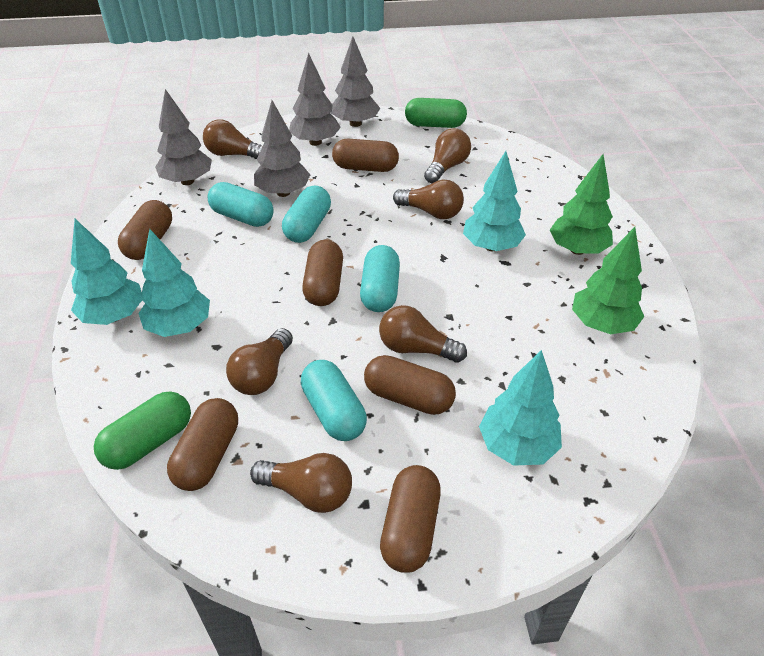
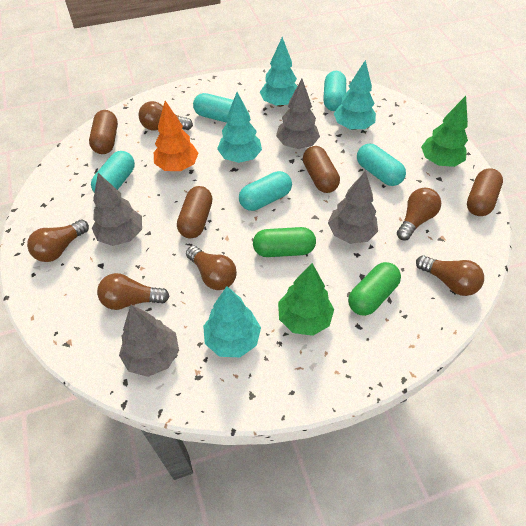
brown capsule: [118,200,172,260] [167,398,238,491] [302,240,343,306] [332,139,399,172] [364,355,456,415] [380,465,441,573] = 6 -> [89,110,118,154] [177,186,213,238] [303,146,340,193] [467,168,503,216] = 4
orange tree: none = 0 -> [154,101,199,171] = 1
turquoise capsule: [208,182,274,227] [282,186,331,243] [301,360,367,441] [360,245,400,312] = 4 -> [91,151,135,192] [193,93,233,123] [239,171,292,211] [323,71,346,111] [357,144,406,186] = 5

